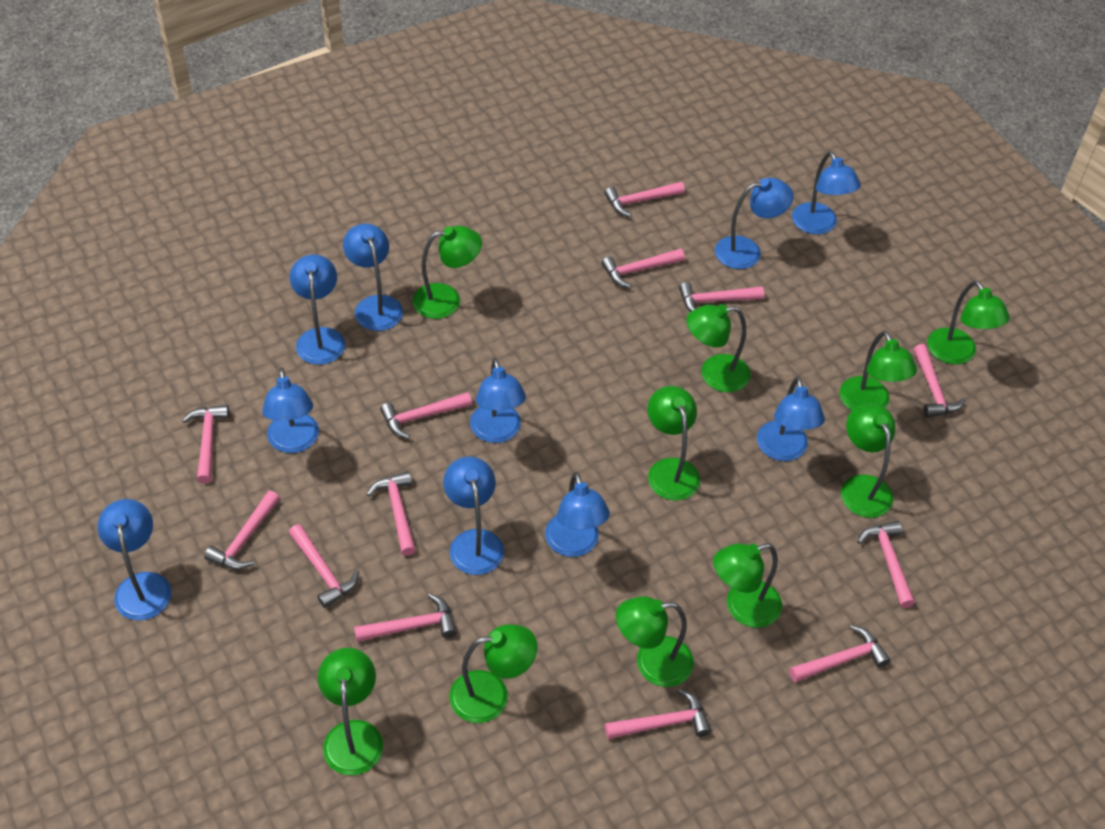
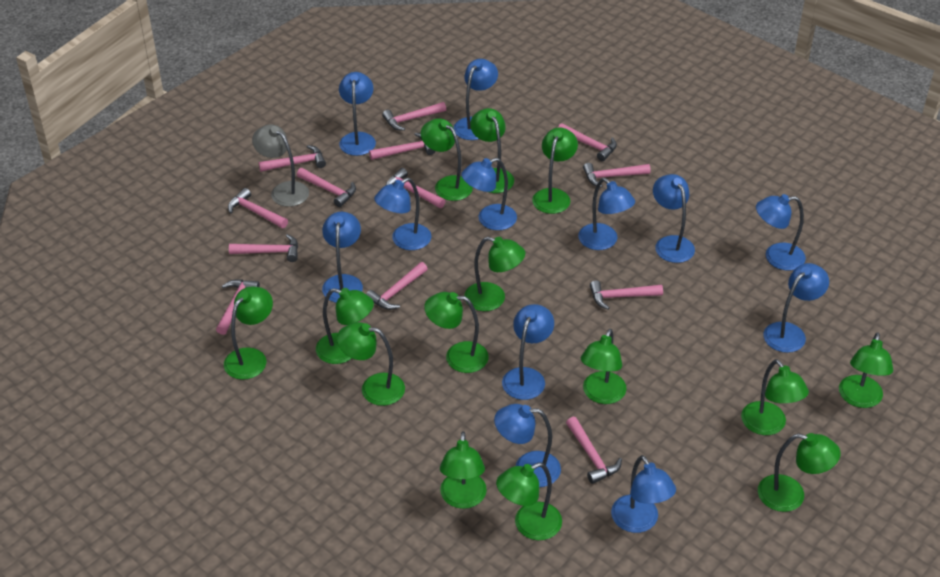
blue lamp: [98,499,171,620] [262,367,319,453] [290,254,345,365] [343,223,403,331] [443,456,504,575] [470,358,526,443] [545,472,610,557] [715,178,794,269] [757,377,825,461] [792,151,861,234] = 10 -> [322,212,363,303] [339,72,376,156] [374,178,431,250] [454,59,498,140] [461,158,517,230] [494,404,561,487] [502,304,554,400] [578,178,635,250] [611,455,676,533] [653,174,695,263] [756,194,806,271] [763,263,829,353] = 12
green lamp: [318,648,383,775] [412,226,482,319] [450,624,537,723] [616,596,694,687] [648,386,700,501] [686,304,751,392] [713,543,782,628] [840,331,917,411] [841,403,895,518] [927,281,1010,364] = 10 -> [224,286,273,380] [316,288,374,364] [337,322,405,406] [421,118,473,201] [424,292,489,373] [440,431,487,509] [464,237,525,311] [470,108,514,193] [496,462,562,540] [532,127,578,214] [581,329,627,404] [741,359,809,435] [758,433,841,512] [839,332,893,408] = 14
grey lamp: none = 0 -> [252,125,309,207] = 1

